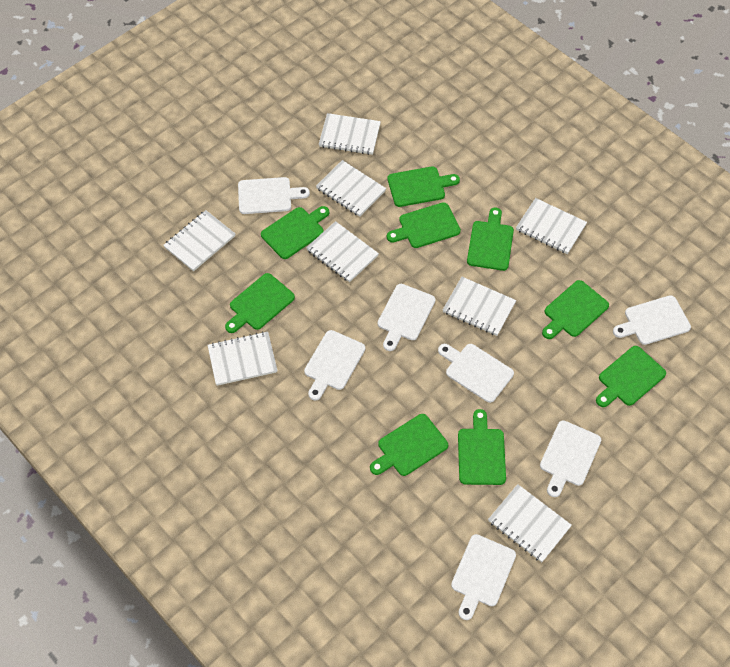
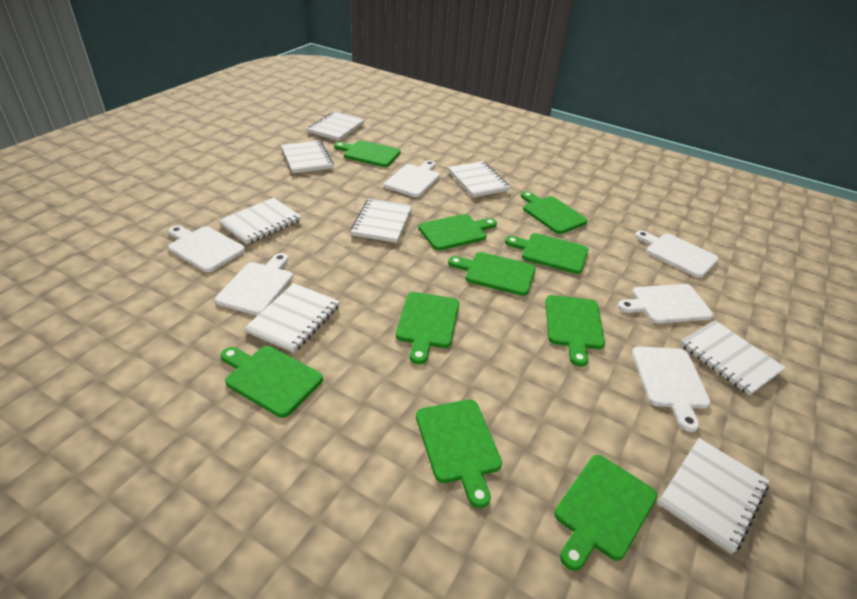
green cutting board: [225,273,295,333] [261,206,329,259] [370,414,448,476] [387,166,460,207] [387,202,461,248] [458,409,506,485] [467,208,514,271] [542,280,609,339] [596,346,666,407] = 9 -> [221,346,323,418] [334,140,401,167] [396,292,459,364] [416,399,502,508] [418,214,497,250] [448,252,536,296] [505,233,589,274] [521,191,588,234] [545,295,605,367] [554,455,657,571] = 10
white cutting board: [238,177,310,214] [304,330,365,400] [378,284,436,351] [438,344,514,403] [451,534,516,620] [540,420,601,497] [613,295,691,345] = 7 -> [168,226,245,272] [215,253,293,316] [384,160,440,197] [618,284,713,324] [632,346,711,432] [635,230,719,278] = 6

